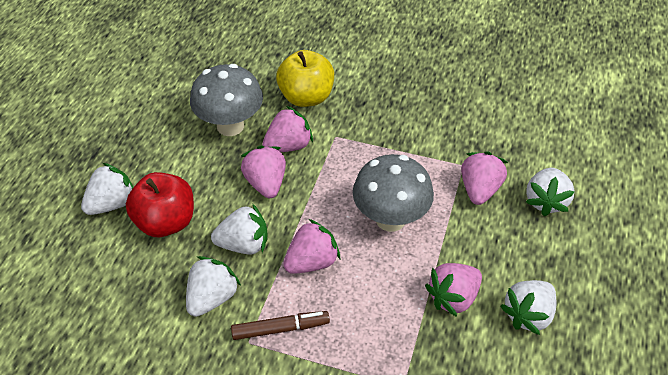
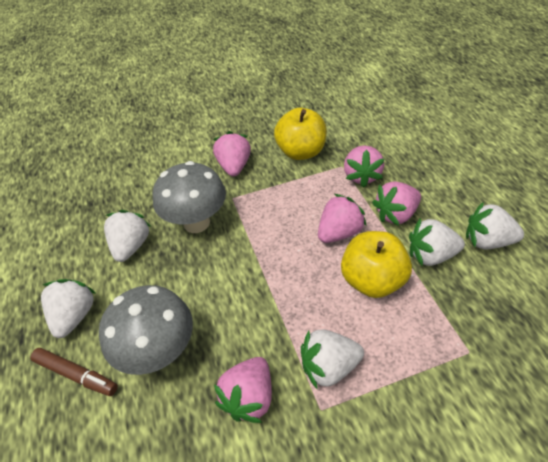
red apple: [126,172,194,237] = 1 -> none = 0
yellow apple: [276,50,334,107] = 1 -> [274,108,327,160] [341,231,412,298] = 2

